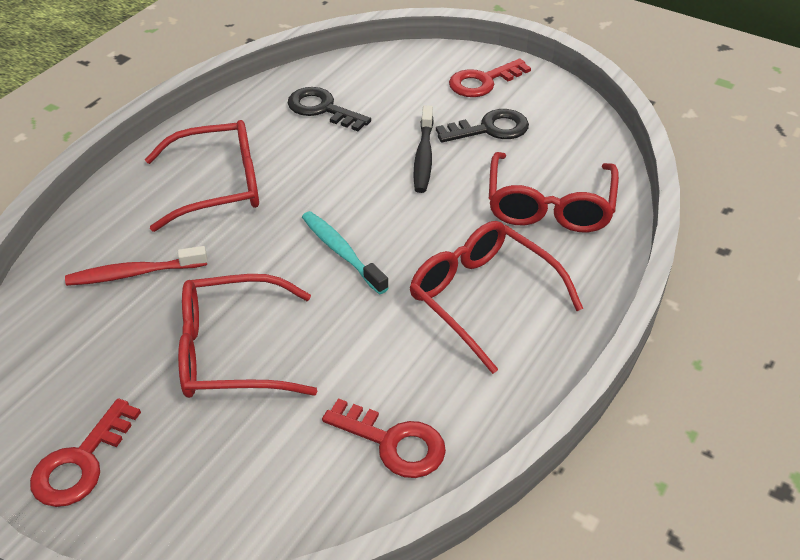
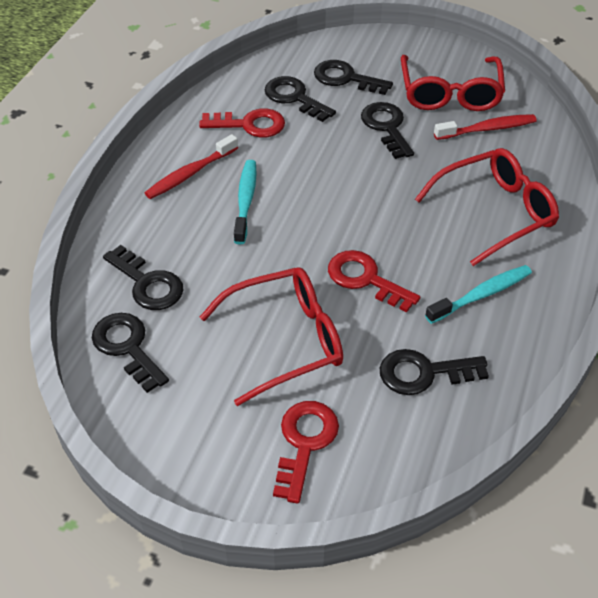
black key: [288,87,371,131] [436,109,529,143] = 2 -> [92,313,169,393] [103,245,184,310] [265,76,336,122] [314,60,393,95] [361,102,414,159] [380,349,489,395] = 6
black toothbrush: [413,105,434,193] = 1 -> none = 0
red glasses: [145,120,259,232] [178,274,317,398] [410,221,583,374] [489,152,619,232] = 4 -> [200,267,343,406] [401,55,505,111] [415,148,559,266] = 3
red toothbrush: [65,246,207,286] = 1 -> [145,134,238,199] [434,114,537,140] = 2
turquoise toothbrush: [302,211,389,294] = 1 -> [234,160,257,244] [425,265,532,324] = 2

